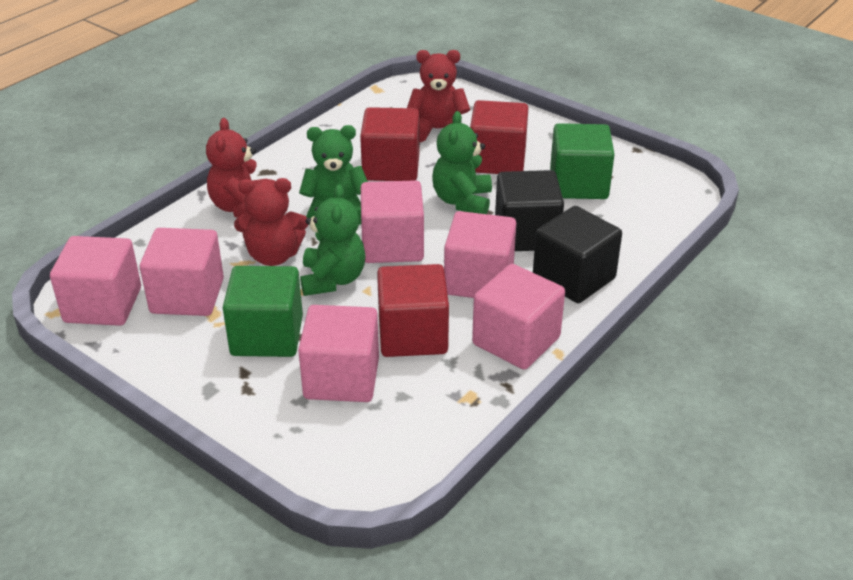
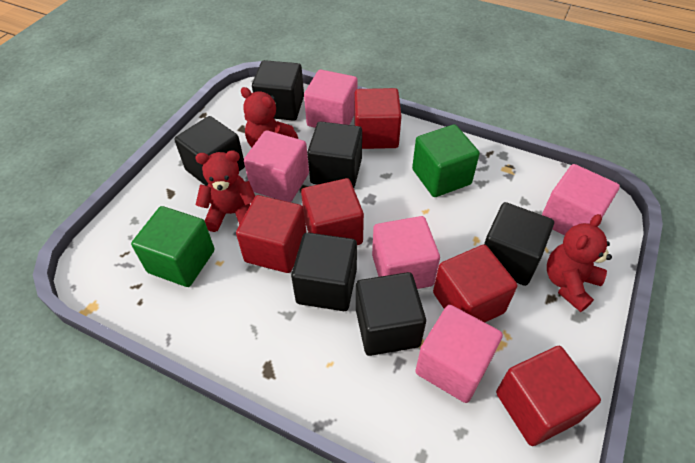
black cube: [495,170,564,251] [533,206,622,303] = 2 -> [174,116,245,186] [252,60,304,121] [291,232,357,311] [307,122,362,188] [356,272,426,356] [484,202,554,286] = 6
green teddy bear: [299,125,368,225] [300,184,366,296] [432,111,492,214] = 3 -> none = 0
pink cube: [50,236,141,326] [140,228,224,316] [298,305,379,402] [361,180,424,263] [444,211,516,298] [472,264,565,370] = 6 -> [244,130,309,202] [304,70,358,128] [372,216,440,289] [415,305,503,403] [542,164,620,236] = 5
red cube: [360,107,420,181] [377,264,449,357] [470,100,528,174] = 3 -> [236,195,306,273] [301,178,364,245] [354,88,402,149] [433,245,517,322] [496,346,601,446] = 5

